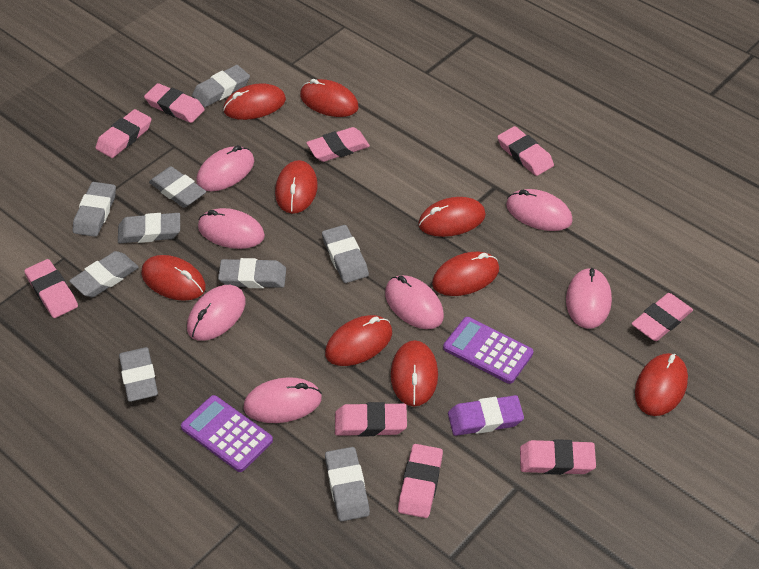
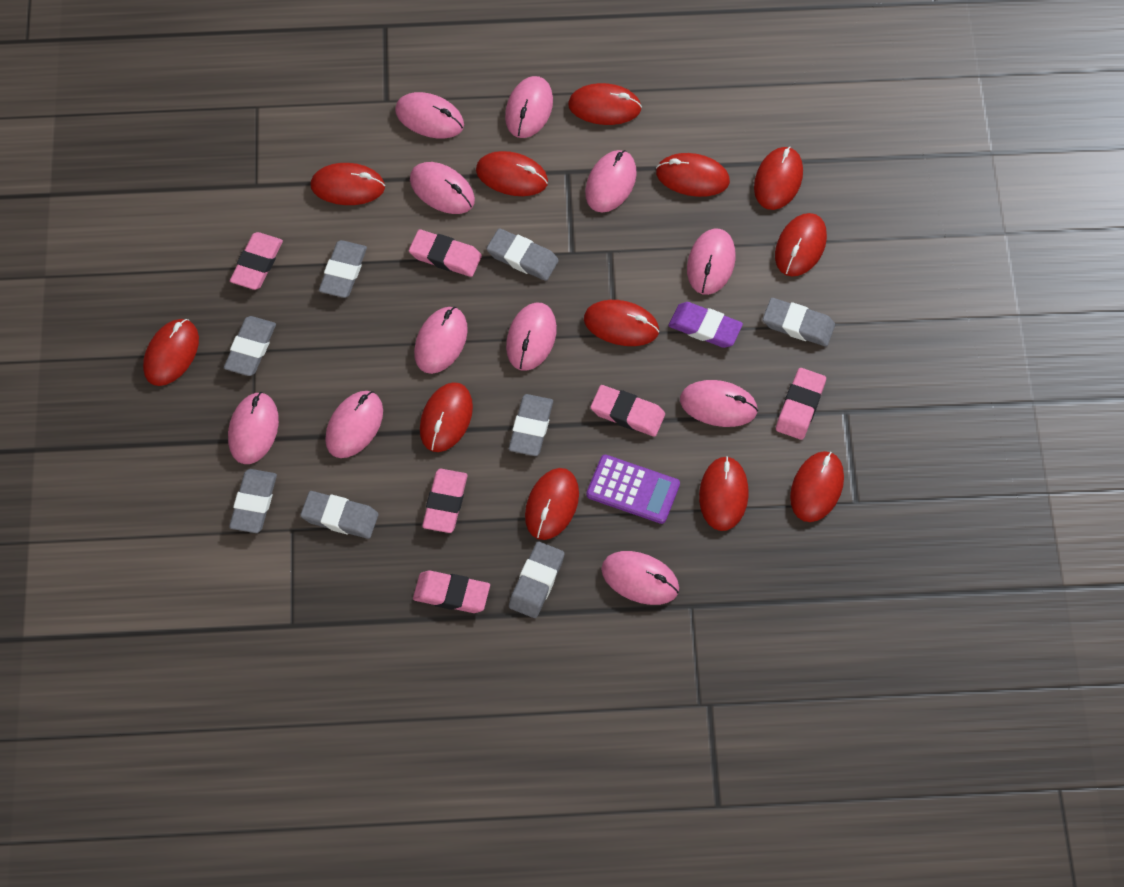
grey eraser: [69,251,139,297] [73,182,116,237] [118,213,180,243] [119,347,158,402] [149,166,206,208] [192,65,250,107] [218,258,286,288] [322,225,369,283] [325,447,370,521] = 9 -> [224,316,276,376] [229,469,277,533] [300,491,378,539] [319,240,367,298] [486,228,559,281] [509,394,553,456] [509,542,564,618] [763,298,835,347] = 8
pink eraser: [24,259,78,318] [95,109,151,158] [144,83,205,123] [306,127,370,162] [335,402,407,437] [398,444,443,518] [497,126,554,176] [520,439,596,475] [632,293,693,341] = 9 -> [230,232,283,290] [409,229,482,277] [413,570,490,613] [422,469,467,533] [590,385,665,437] [776,368,826,440] = 6
pink mouse: [187,285,246,341] [196,145,254,191] [198,208,265,249] [243,377,322,423] [385,275,444,329] [506,189,573,231] [566,268,612,329] = 7 -> [228,392,279,464] [325,391,383,458] [395,92,464,138] [410,162,475,214] [414,307,468,374] [505,76,553,138] [506,302,557,371] [585,150,637,213] [601,551,679,605] [680,380,758,427] [687,228,736,295] = 11
purple calculator: [181,395,273,472] [443,317,534,384] = 2 -> [586,455,680,524] = 1
red mouse: [141,255,206,301] [223,83,286,120] [275,160,318,214] [300,79,359,117] [325,315,392,366] [391,340,438,406] [418,197,486,237] [432,252,499,296] [635,353,688,416] = 9 -> [143,319,199,386] [310,163,385,205] [420,382,473,452] [476,151,548,196] [525,468,579,540] [568,83,642,125] [584,300,659,346] [656,153,730,197] [699,456,748,531] [754,146,803,210] [775,213,827,277] [790,451,844,522] = 12

